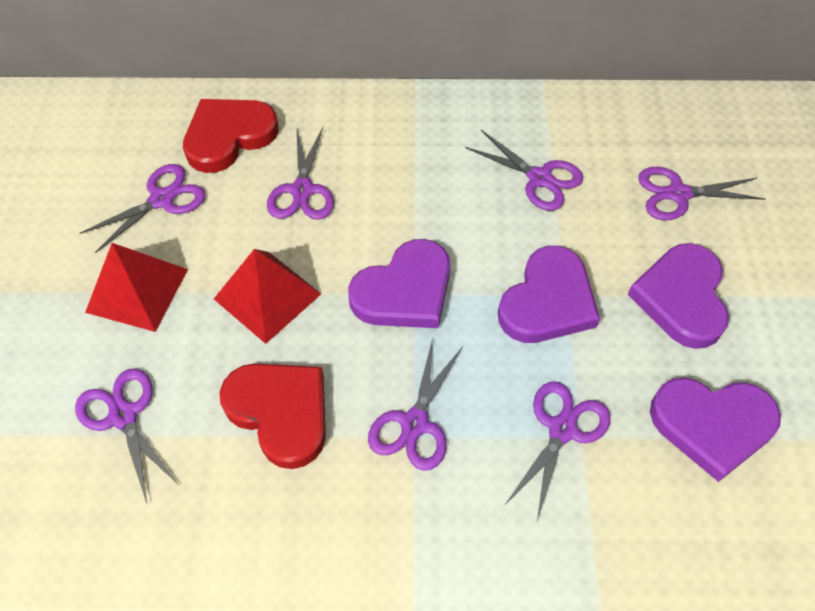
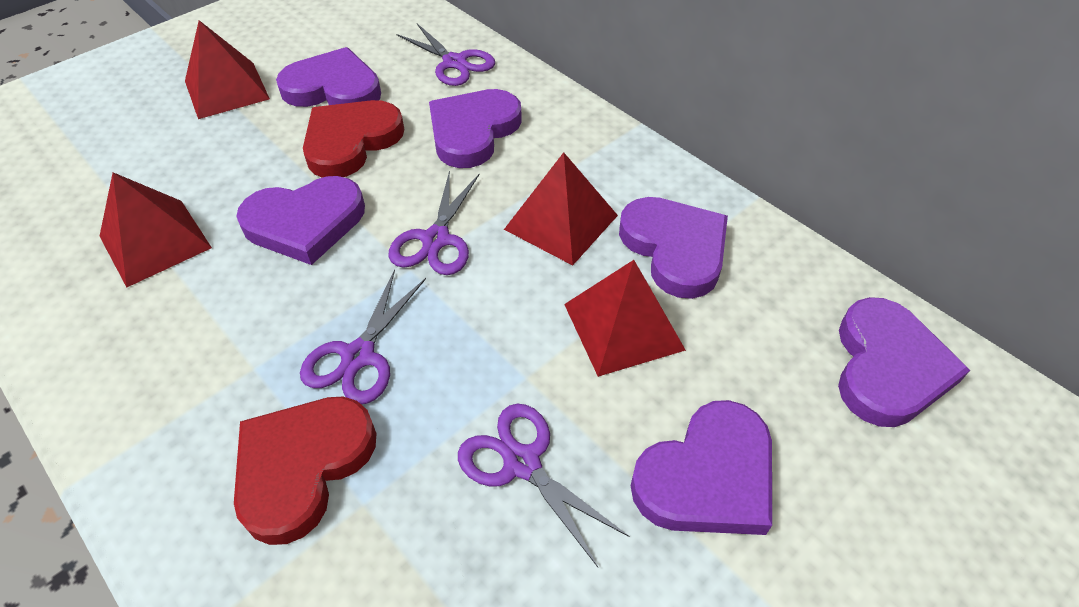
purple heart: [348,239,450,328] [498,246,600,343] [627,243,729,349] [650,377,781,482] = 4 -> [236,176,365,265] [276,47,381,107] [429,89,522,168] [619,197,728,299] [630,400,772,535] [838,297,970,427] = 6
purple scissors: [75,369,179,504] [80,164,206,253] [267,126,334,219] [368,339,463,471] [465,130,583,211] [506,382,611,521] [638,167,765,220] = 7 -> [300,270,426,404] [388,170,479,275] [396,24,495,86] [458,404,629,567] = 4
red pyramid: [85,243,188,332] [214,249,321,344] = 2 -> [100,172,212,287] [185,20,270,119] [504,152,618,266] [564,260,686,377] = 4

